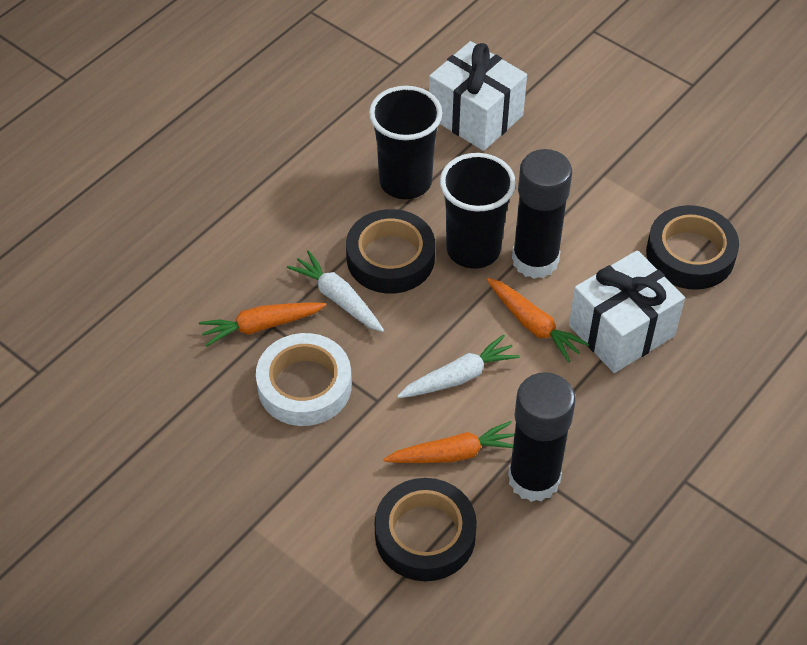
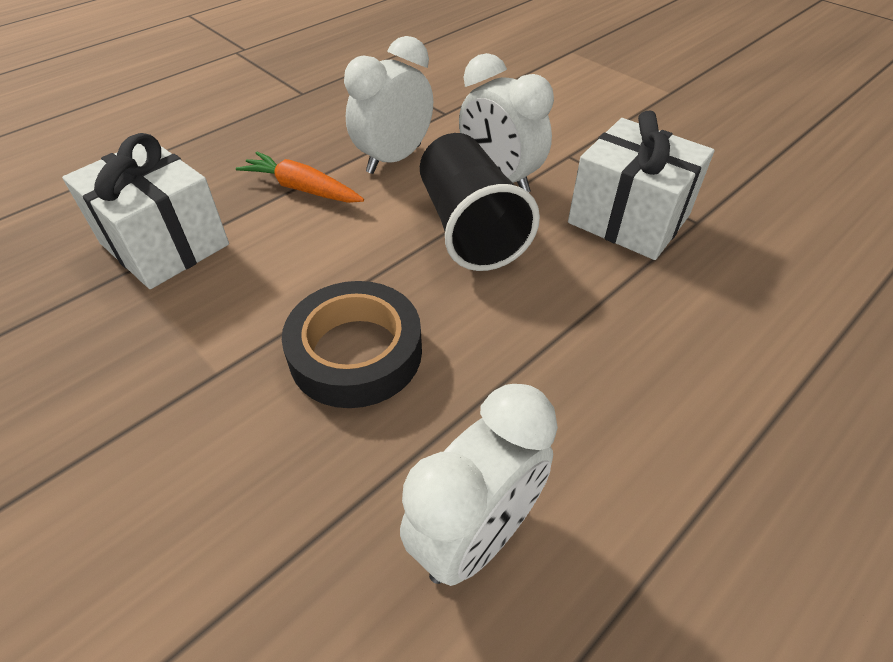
black cup: [369,86,442,199] [440,153,516,269] = 2 -> [420,133,540,271] = 1
black glue stick: [508,372,576,502] [512,149,572,279] = 2 -> none = 0
black tape: [346,209,435,294] [374,478,477,581] [646,205,739,290] = 3 -> [282,281,422,408] = 1
orange carrot: [199,302,327,347] [384,421,514,463] [486,278,589,363] = 3 -> [236,152,364,203] = 1
white carrot: [287,250,384,332] [397,334,520,398] = 2 -> none = 0
white clock: none = 0 -> [344,36,433,174] [400,384,558,586] [459,53,554,192] = 3
white tape: [256,333,352,426] = 1 -> none = 0

